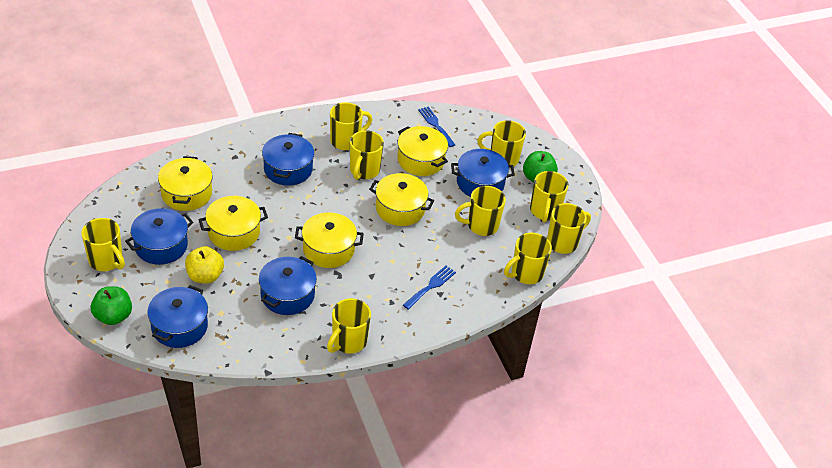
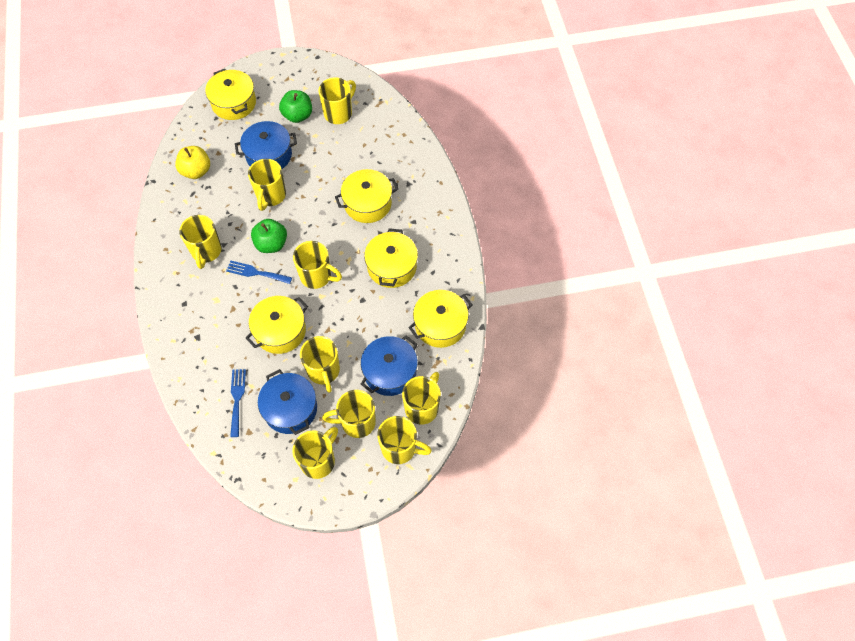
blue pot: [125,208,193,265] [147,285,208,348] [259,256,317,315] [262,133,314,186] [451,149,515,197] = 5 -> [235,121,297,169] [258,369,317,435] [361,335,418,396] = 3

